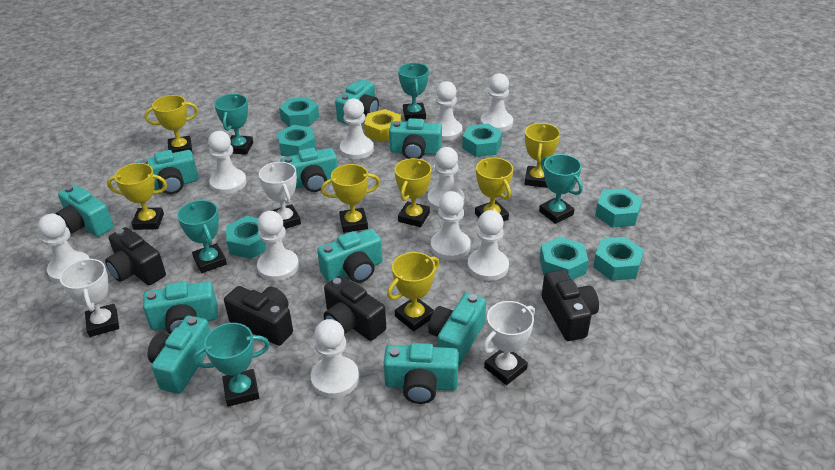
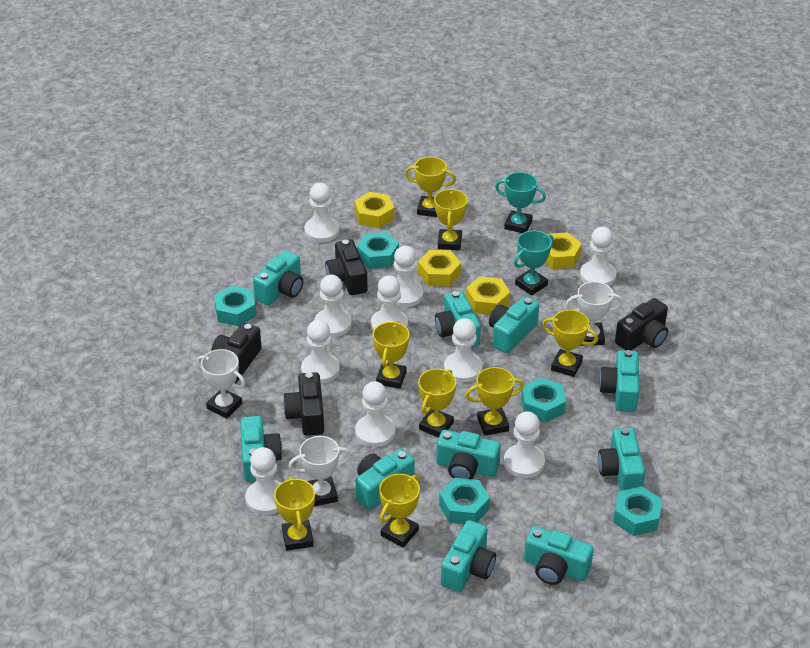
turquoise nut: [226,216,266,259] [277,125,316,157] [279,97,319,127] [462,123,503,157] [540,236,589,280] [593,237,644,281] [595,188,642,228] = 7 -> [214,286,256,326] [357,232,399,269] [439,478,490,524] [521,377,566,423] [613,486,662,536] = 5
turquoise trophy: [177,200,227,273] [192,323,270,407] [214,94,253,155] [398,63,429,121] [539,154,583,224] = 5 -> [495,172,546,233] [514,230,554,296] = 2
yellow nut: [364,109,401,142] = 1 -> [354,192,394,228] [418,250,461,286] [466,276,510,315] [545,232,582,269] = 4
yellow trophy: [107,163,167,230] [144,95,198,153] [321,164,380,233] [387,252,439,331] [394,158,432,227] [475,158,513,222] [525,123,560,188] = 7 -> [274,477,315,551] [373,321,409,389] [379,474,420,548] [405,157,456,217] [418,369,456,438] [434,189,468,250] [465,367,524,436] [542,310,598,377] = 8

